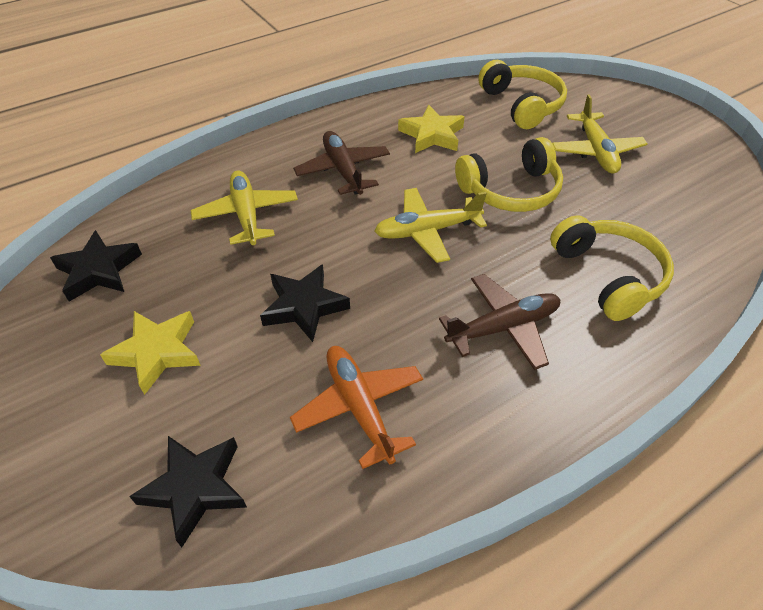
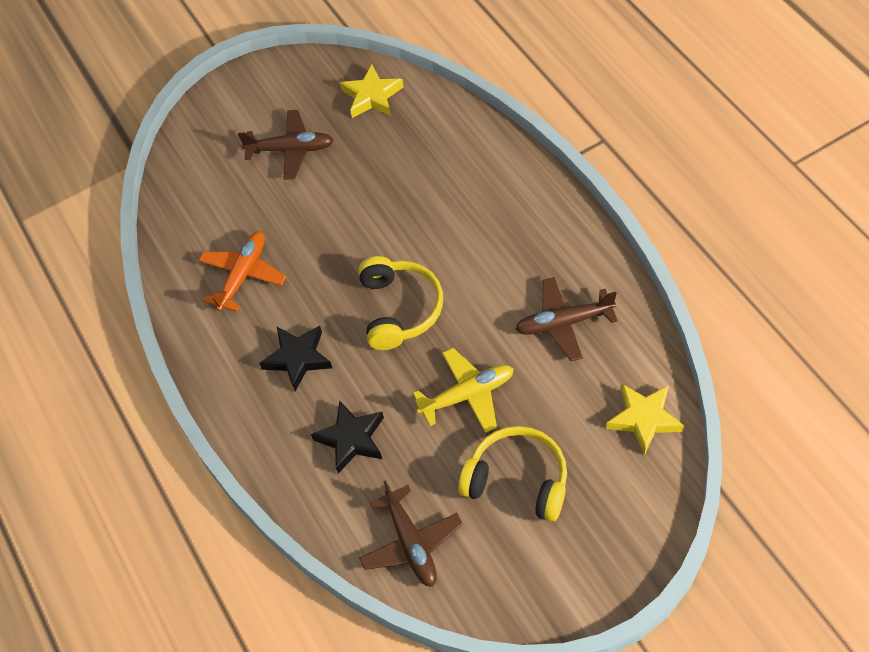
black star: [50,230,142,302] [129,436,247,547] [260,264,350,342] = 3 -> [259,326,332,391] [311,400,384,473] = 2
brown plane: [293,131,390,195] [439,274,560,370] = 2 -> [238,110,334,180] [359,480,463,587] [516,277,617,361] = 3
yellow headphones: [455,137,563,212] [478,60,567,129] [550,215,674,321] = 3 -> [358,256,443,350] [458,426,567,521] = 2
yellow plane: [190,170,298,245] [374,188,487,263] [552,95,648,174] = 3 -> [413,348,514,433] = 1

